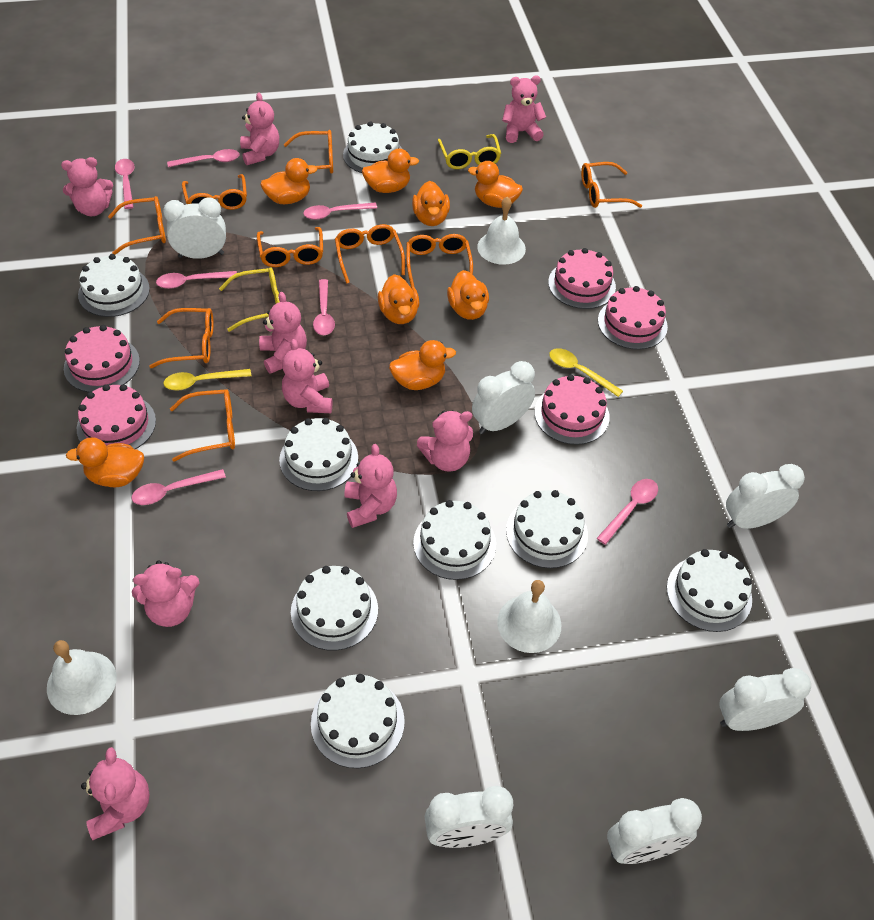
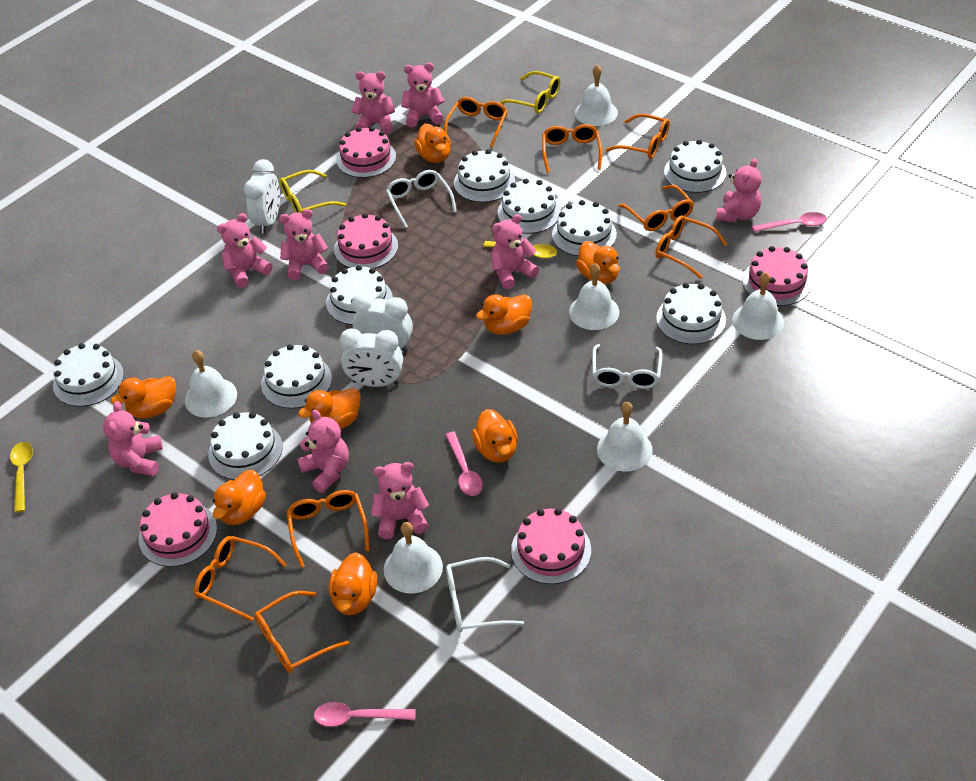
orange glasses: [108,196,166,255] [149,308,214,368] [170,389,235,462] [182,174,247,210] [257,227,323,267] [284,130,333,174] [335,224,405,284] [406,234,473,288] [581,162,642,208] = 9 -> [194,536,287,621] [255,591,349,673] [287,490,370,568] [444,97,508,147] [542,124,602,173] [605,114,670,159] [618,185,694,231] [655,215,728,279] = 8
pink spoon: [115,159,135,209] [132,469,226,505] [156,271,237,289] [167,149,240,167] [303,203,377,220] [313,279,335,335] [597,479,658,545] = 7 -> [314,702,416,727] [445,432,483,496] [752,212,827,232] = 3
white bell: [47,640,117,715] [477,197,526,265] [497,580,561,653] = 3 -> [185,350,237,418] [384,522,443,594] [569,263,619,330] [575,65,618,126] [597,402,653,472] [732,272,784,340] = 6
white cake: [78,254,150,317] [279,418,358,491] [291,566,378,651] [311,674,405,768] [343,121,402,173] [413,500,496,580] [506,490,588,568] [667,549,752,632] = 8 -> [53,343,124,407] [208,412,283,480] [261,344,332,409] [326,265,393,325] [454,149,515,202] [498,179,561,234] [552,200,617,256] [656,283,726,344] [664,139,726,193] = 9
white clock: [163,197,226,259] [425,786,513,848] [472,361,535,434] [607,798,702,864] [720,668,811,731] [726,464,805,529] = 6 -> [244,159,280,234] [340,328,403,387] [352,292,413,352] = 3
white glasses: none = 0 -> [386,170,457,228] [446,557,524,632] [592,344,663,389] = 3

